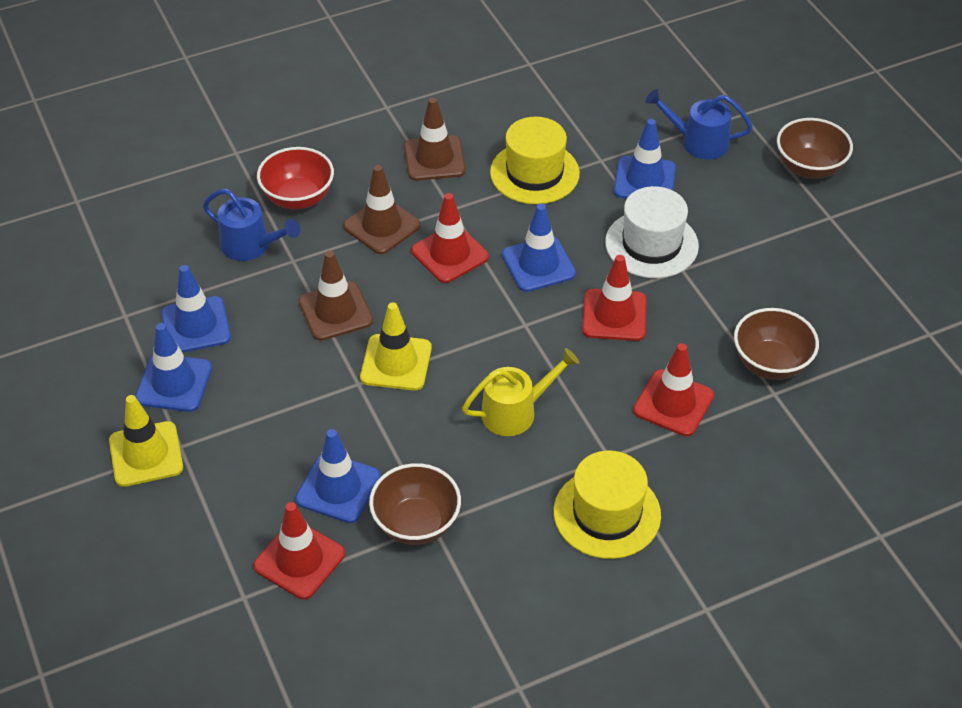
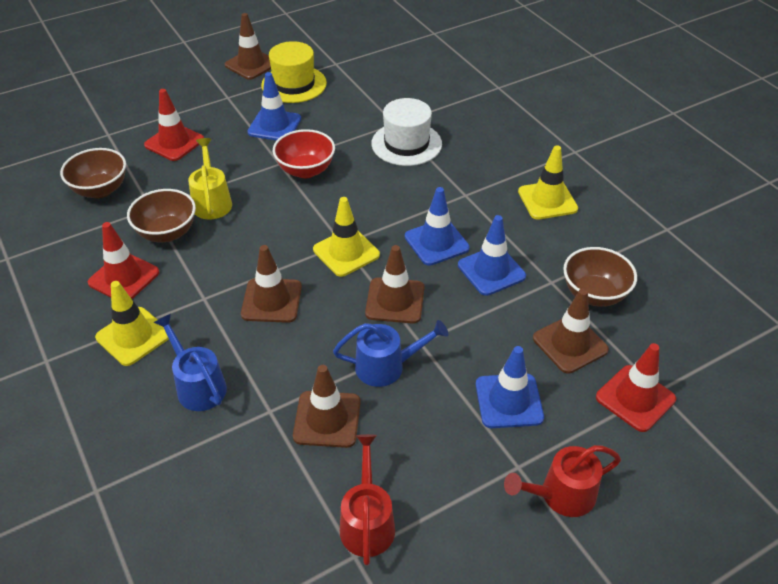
blue traffic cone: [135,323,212,412] [161,265,231,353] [295,429,381,523] [502,204,576,292] [614,119,676,199] = 5 -> [247,72,301,141] [405,187,470,266] [458,215,526,296] [476,346,544,428] = 4
brown traffic cone: [299,251,373,341] [343,165,421,254] [404,98,466,181] = 3 -> [225,13,271,80] [241,245,302,323] [293,365,361,448] [365,245,424,324] [533,289,609,374] = 5
red traffic cone: [253,502,345,599] [411,193,489,283] [582,255,647,341] [633,343,714,436] = 4 -> [88,222,159,299] [144,89,204,161] [596,343,676,432] = 3
red watering can: none = 0 -> [340,434,395,566] [504,445,621,517] = 2
yellow hat: [490,117,580,204] [554,451,661,559] = 2 -> [261,41,327,103] = 1
yellow traffic cone: [109,395,183,487] [360,302,432,391] = 2 -> [95,281,169,366] [313,197,380,277] [518,145,578,220] = 3

